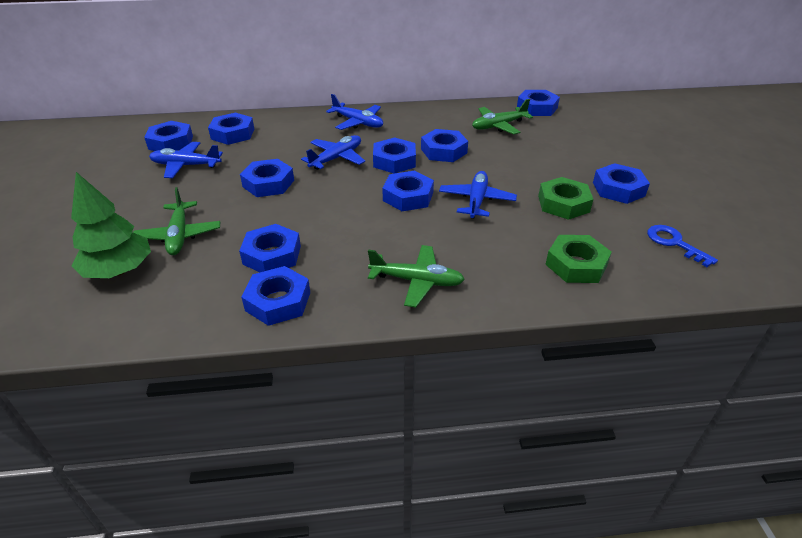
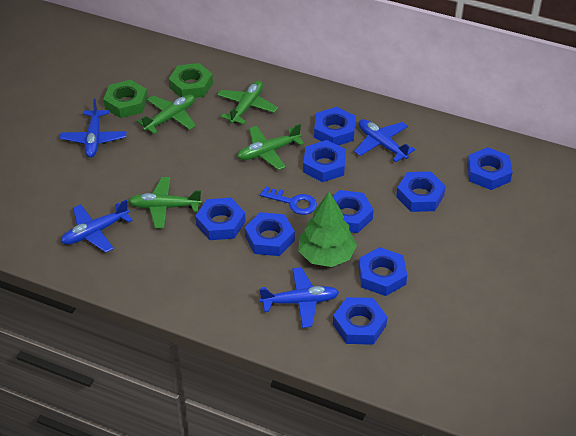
blue nut: [144,121,193,151] [208,113,254,145] [239,224,301,272] [240,159,294,197] [241,266,310,326] [373,137,416,174] [382,171,434,211] [421,129,468,162] [517,90,560,116] [593,163,650,204] = 10 -> [195,198,246,240] [245,212,295,256] [303,140,346,182] [314,107,356,145] [332,190,373,233] [333,297,387,345] [358,247,407,296] [396,171,446,212] [467,147,513,190] = 9
green plane: [133,187,220,255] [368,245,465,307] [472,99,533,134] = 3 -> [128,177,202,229] [137,95,196,134] [217,80,278,124] [237,124,304,170] = 4

